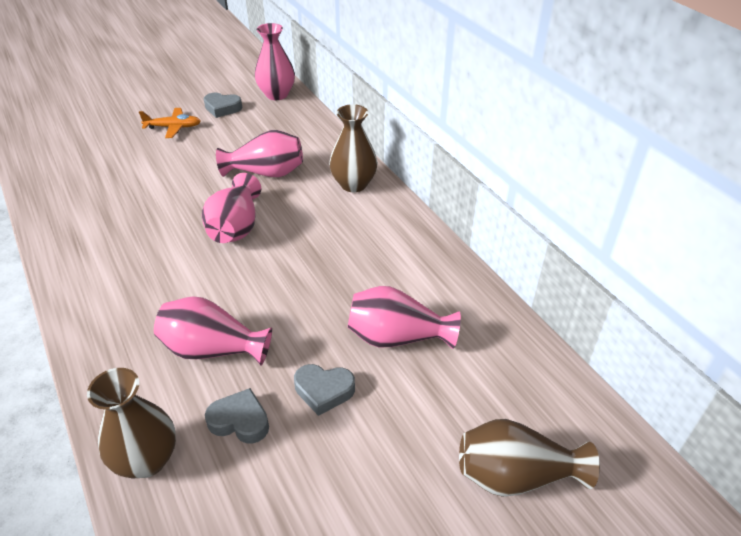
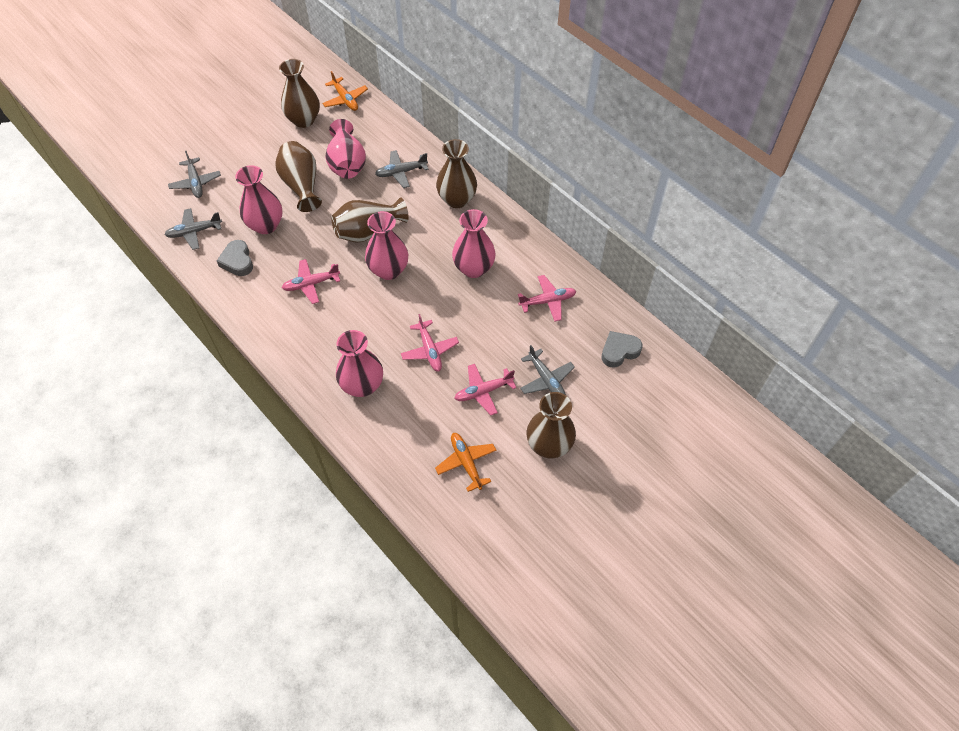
brown vase: [87,368,176,478] [329,104,378,192] [459,419,600,497] = 3 -> [275,141,322,212] [279,59,320,128] [331,197,409,243] [436,139,477,208] [526,392,576,458] = 5
grey heart: [204,93,242,118] [205,388,269,444] [294,364,355,416] = 3 -> [217,240,253,276] [602,331,642,368] = 2
grey plane: none = 0 -> [164,208,222,250] [168,151,221,198] [375,150,429,188] [520,345,575,395] = 4
orange plane: [139,108,201,138] = 1 -> [322,71,368,111] [435,433,496,492] = 2
pink plane: none = 0 -> [282,259,340,304] [401,314,459,371] [454,364,517,415] [518,275,576,322] = 4

